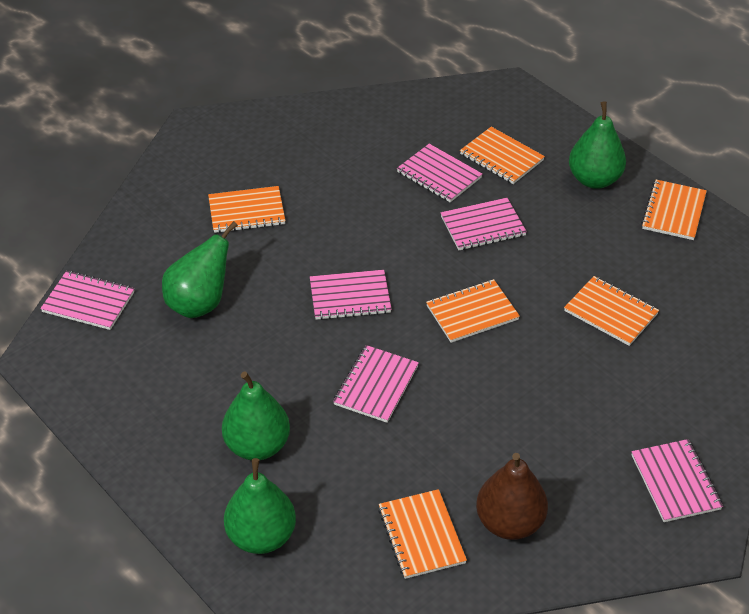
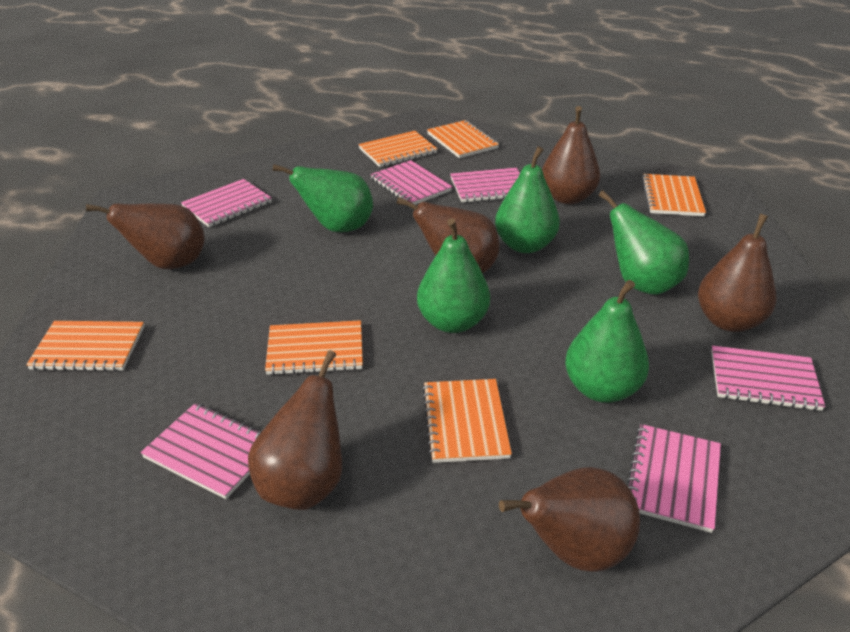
brown pear: [476,453,548,540] = 1 -> [86,204,205,269] [248,350,342,510] [396,197,500,273] [499,467,640,572] [542,106,600,204] [698,214,777,332] = 6
green pear: [162,221,238,318] [222,372,290,460] [224,458,296,554] [569,101,626,189] = 4 -> [273,164,373,232] [417,218,490,333] [495,146,560,253] [565,280,649,403] [598,190,689,295] = 5

